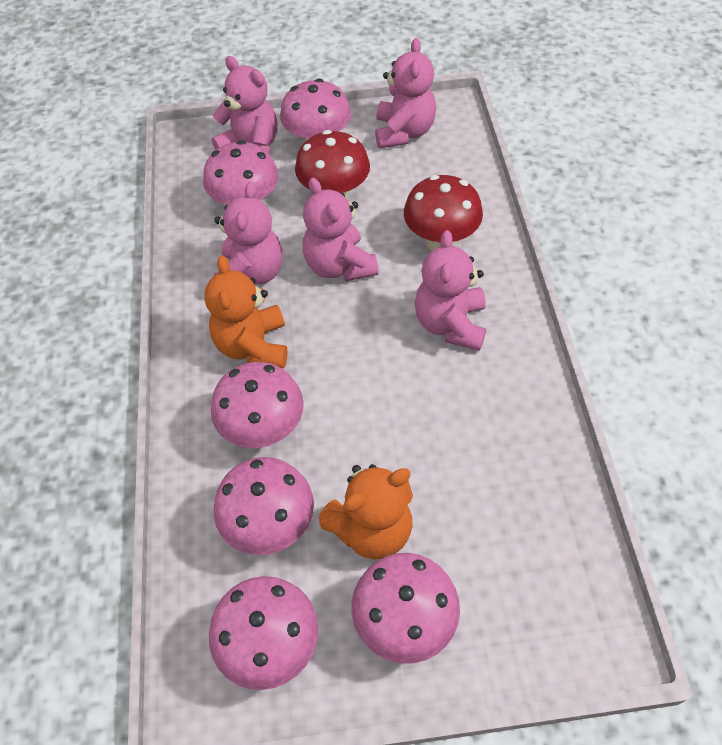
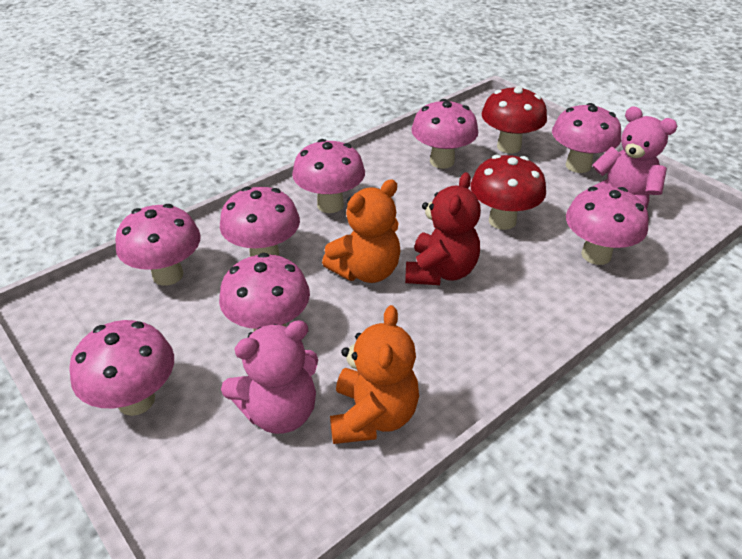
pink mushroom: [203,140,279,205] [209,576,319,690] [211,362,304,448] [214,457,314,555] [280,78,351,142] [352,553,460,664] = 6 -> [69,320,174,416] [115,204,201,286] [219,253,310,332] [220,187,300,257] [292,139,365,213] [411,99,478,169] [552,103,621,173] [566,186,649,265] = 8
pink teddy bear: [212,56,278,153] [213,182,283,284] [303,178,379,281] [375,38,436,148] [415,230,486,351] = 5 -> [221,320,318,434] [592,107,677,209] = 2
red teddy bear: none = 0 -> [405,172,481,285] = 1

